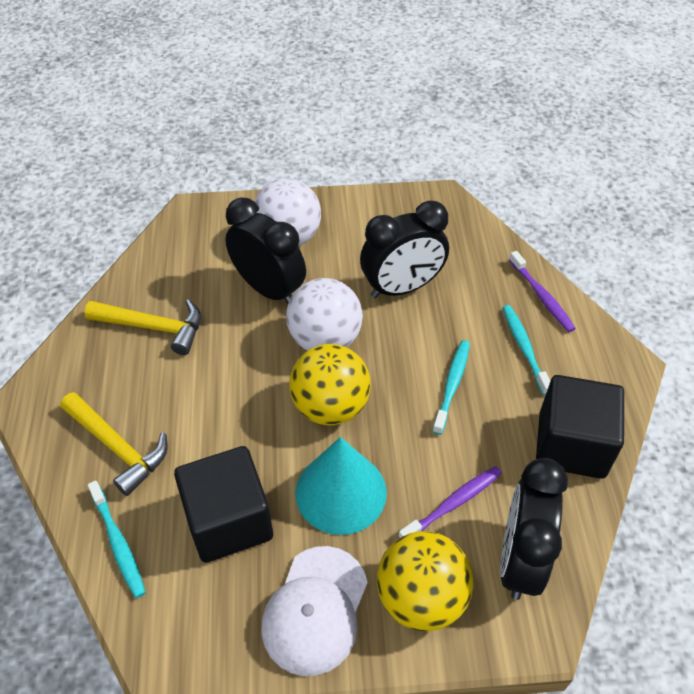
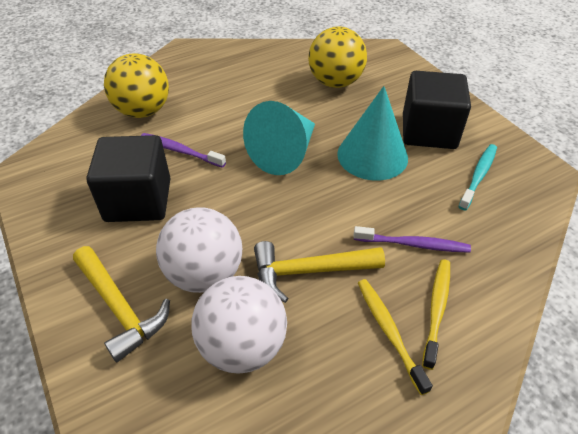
black clock: [225,197,306,304] [360,200,449,298] [500,458,568,600] = 3 -> none = 0
turquoise cone: [295,437,387,535] = 1 -> [243,101,315,175] [337,86,408,181] = 2
turquoise toothbrush: [88,481,146,598] [432,340,470,435] [502,305,550,395] = 3 -> [458,144,497,210] = 1
white cap: [261,546,368,676] = 1 -> none = 0
yellow toothbrush: none = 0 -> [358,279,433,395] [422,259,450,370] = 2

